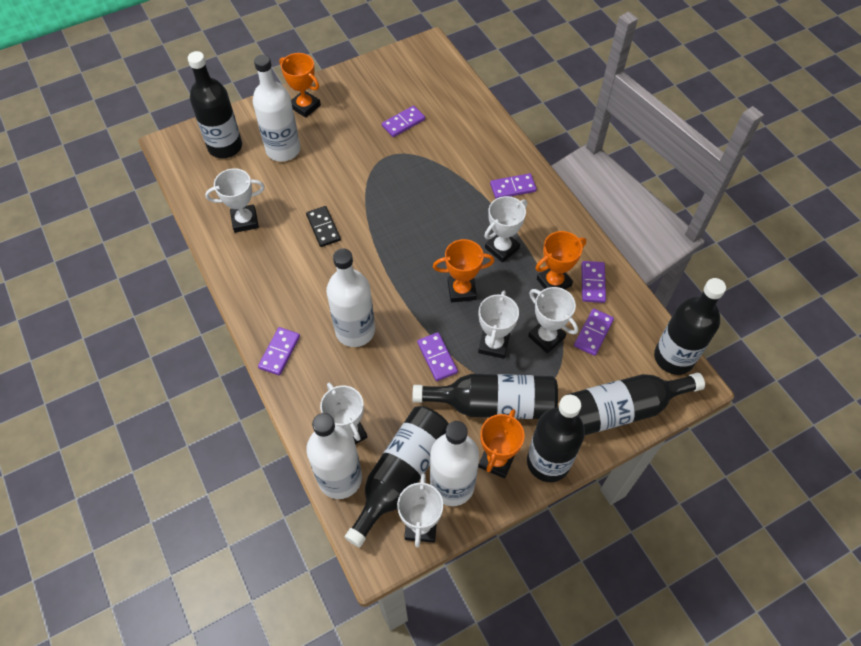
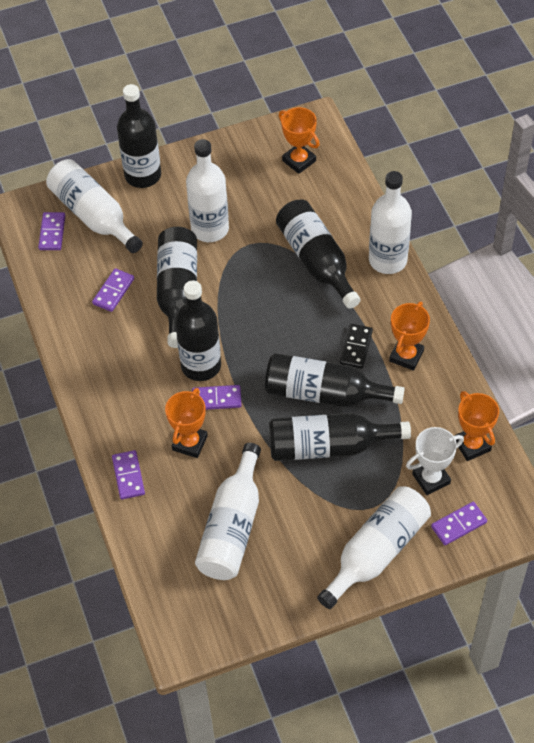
purple domino: [258,327,300,376] [382,106,425,137] [417,332,458,381] [490,173,537,199] [574,309,614,356] [581,261,606,303] = 6 -> [38,212,65,250] [92,268,134,312] [112,450,145,499] [192,385,242,410] [431,502,487,545] = 5
white bottle: [253,54,300,161] [306,413,362,499] [326,249,375,347] [430,421,479,506] = 4 -> [46,159,143,253] [186,139,229,242] [195,443,261,580] [317,486,431,609] [369,171,412,274] = 5
white trophy: [205,168,265,233] [320,383,367,444] [397,474,443,547] [478,291,519,359] [484,196,527,263] [528,287,578,353] = 6 -> [406,427,464,495] = 1

